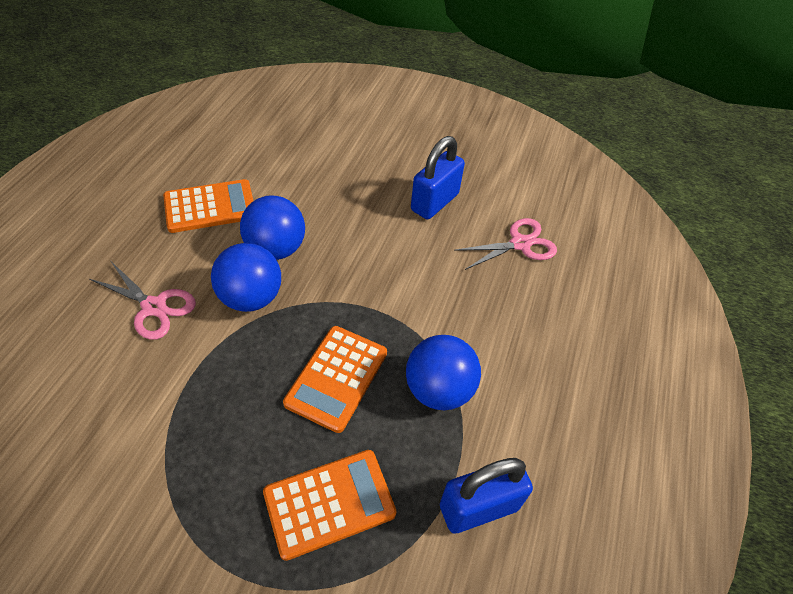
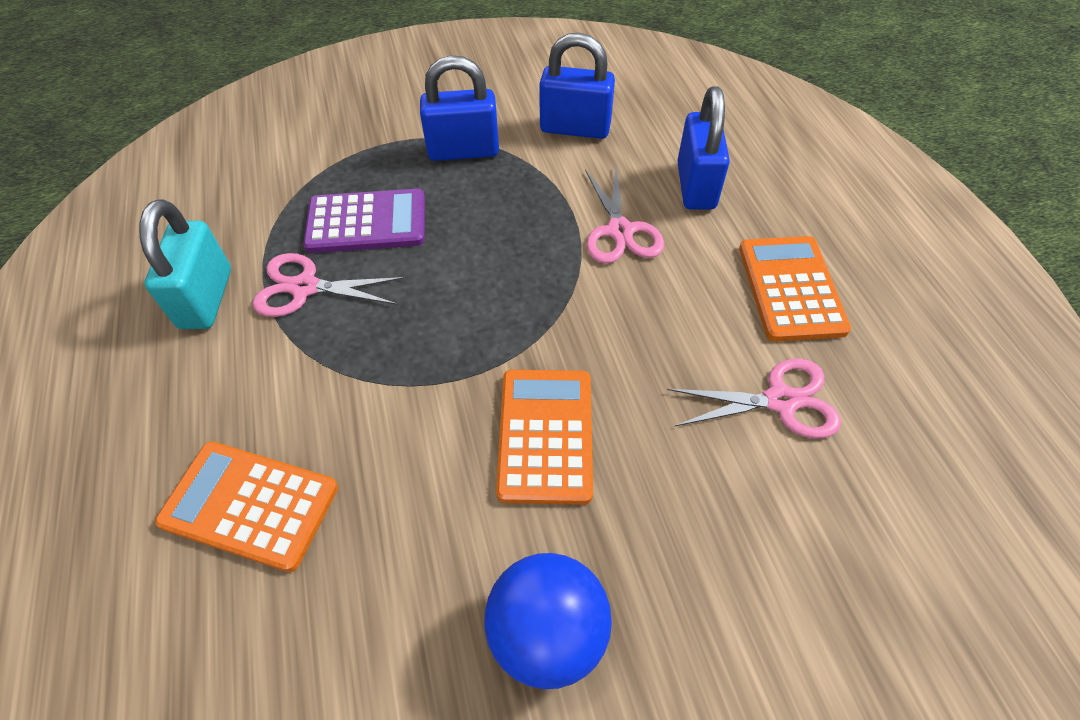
blue ball: [211,243,281,312] [240,195,305,260] [406,335,481,410] = 3 -> [485,553,612,689] = 1
blue padlock: [411,136,465,219] [440,458,533,534] = 2 -> [420,55,499,161] [539,33,615,139] [677,86,730,210] = 3
pink scissors: [89,263,196,340] [454,218,557,270] = 2 -> [252,253,406,317] [585,166,664,264] [667,358,841,438] = 3
purple calculator: none = 0 -> [303,189,425,253] = 1
turquoise padlock: none = 0 -> [139,199,231,329] = 1

